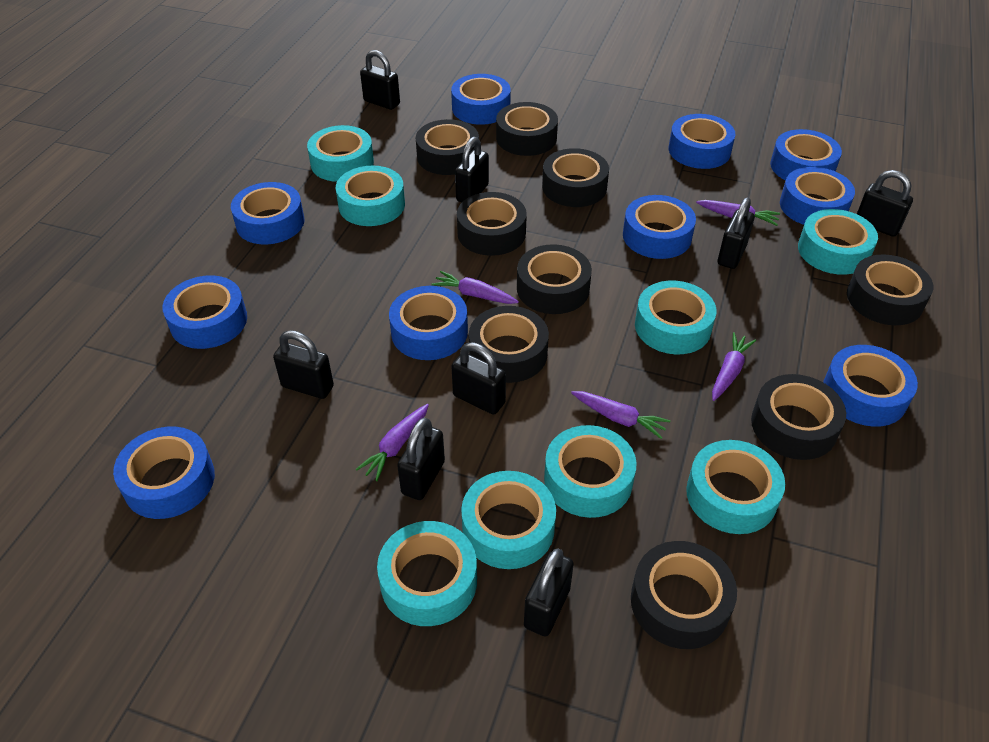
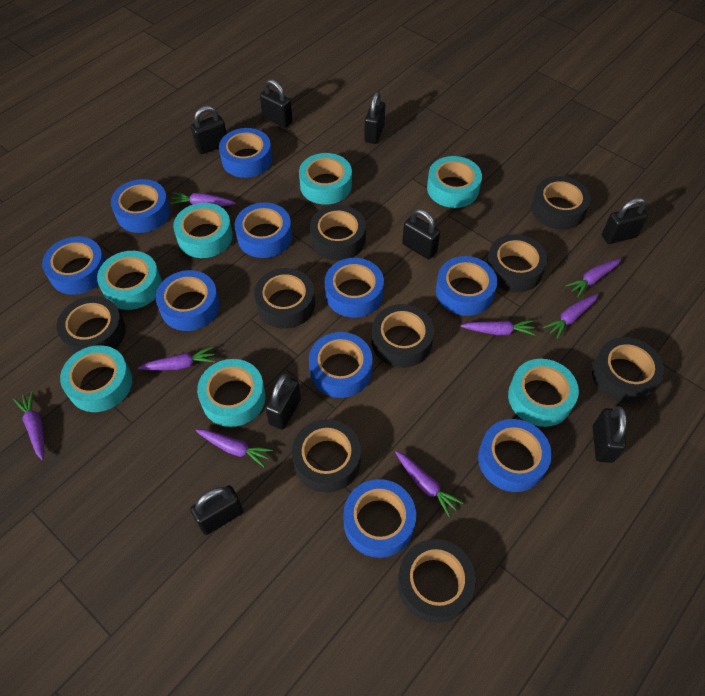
purple carrot: [356,404,429,481] [432,271,519,304] [571,391,670,439] [696,200,780,226] [712,332,756,401] = 5 -> [13,391,44,460] [138,347,216,370] [170,192,236,206] [196,429,273,467] [395,451,463,517] [461,320,536,335] [543,294,598,339] [566,258,621,297] = 8
turquoise tape: [307,125,374,182] [336,166,405,226] [377,521,477,626] [461,471,556,569] [544,425,637,518] [635,281,716,354] [686,440,785,534] [798,209,878,275] = 8 -> [60,345,132,412] [97,251,162,310] [173,203,233,258] [197,359,266,427] [299,153,352,205] [427,156,482,208] [508,359,579,427] = 7

